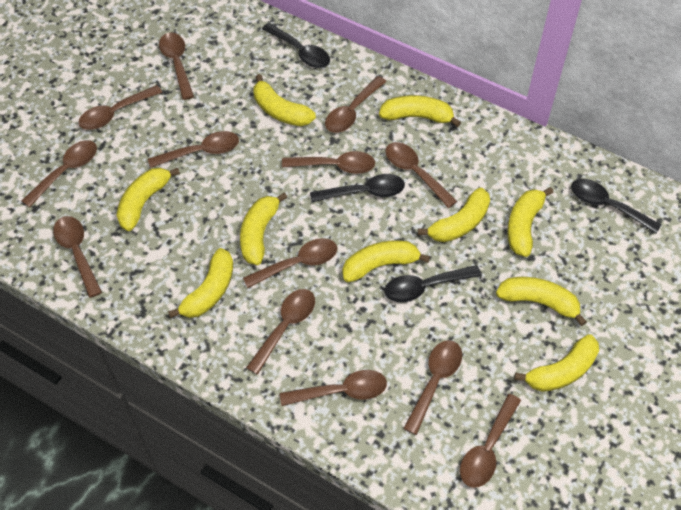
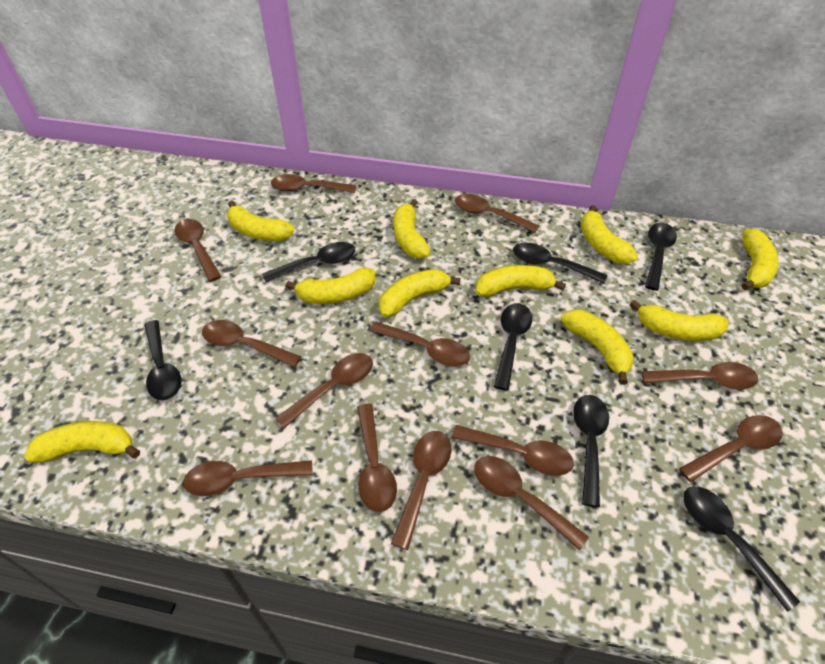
black spoon: [262,23,330,68] [310,174,405,202] [384,265,482,302] [571,179,661,233] = 4 -> [144,320,181,401] [262,242,355,282] [494,303,532,391] [513,243,607,284] [573,395,609,507] [645,223,677,291] [683,486,800,612] = 7

